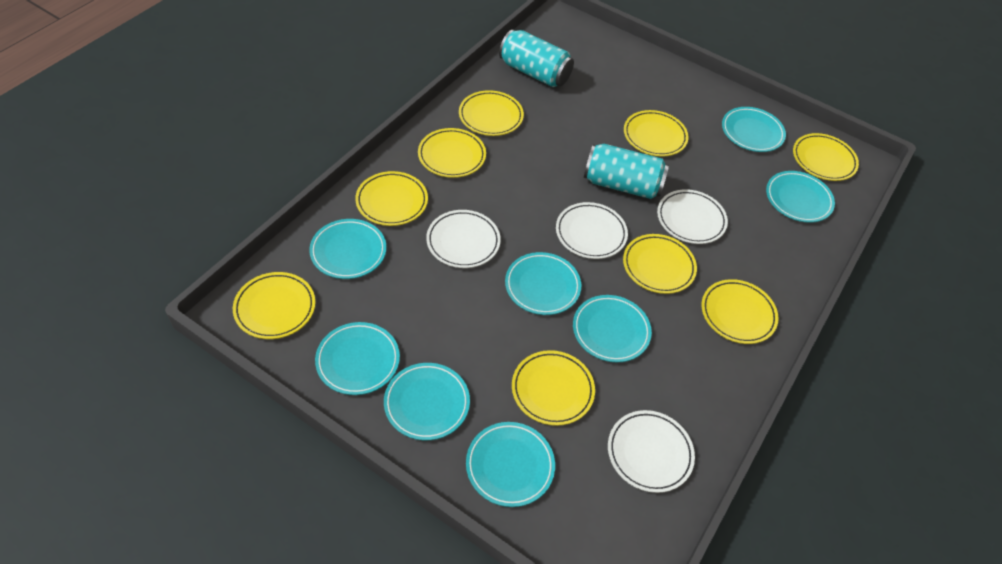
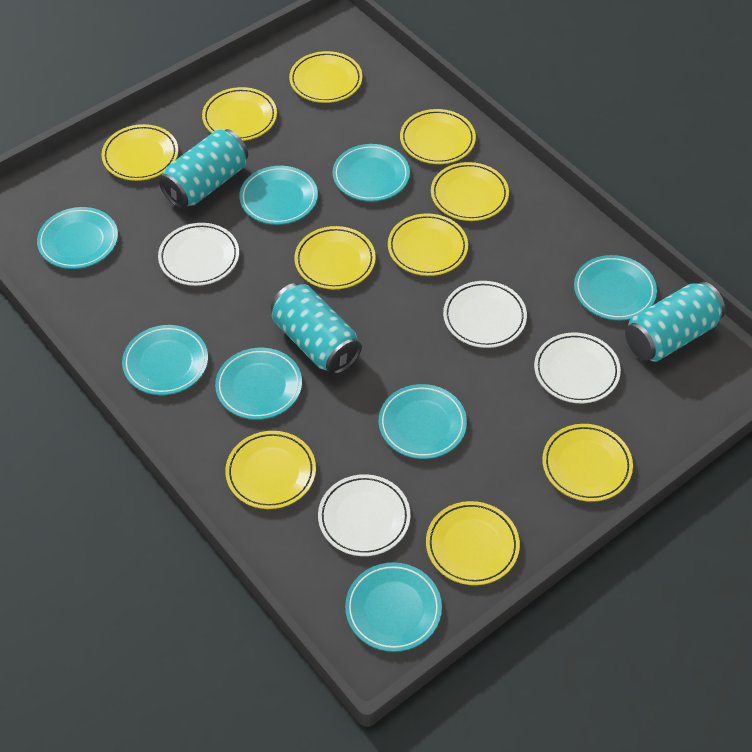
turquoise can: [499,29,574,87] [584,144,669,199] = 2 -> [159,129,248,209] [271,283,362,375] [625,282,725,362] = 3
yellow plate: [233,272,315,339] [355,171,428,226] [418,128,486,178] [459,90,524,136] [512,350,595,426] [623,234,697,294] [624,110,688,157] [702,279,779,344] [793,133,859,181] = 9 -> [101,124,178,181] [202,87,277,141] [225,431,316,509] [289,51,362,103] [294,226,376,289] [388,213,468,276] [400,109,476,164] [426,501,520,585] [431,162,509,221] [542,424,633,502] = 10

